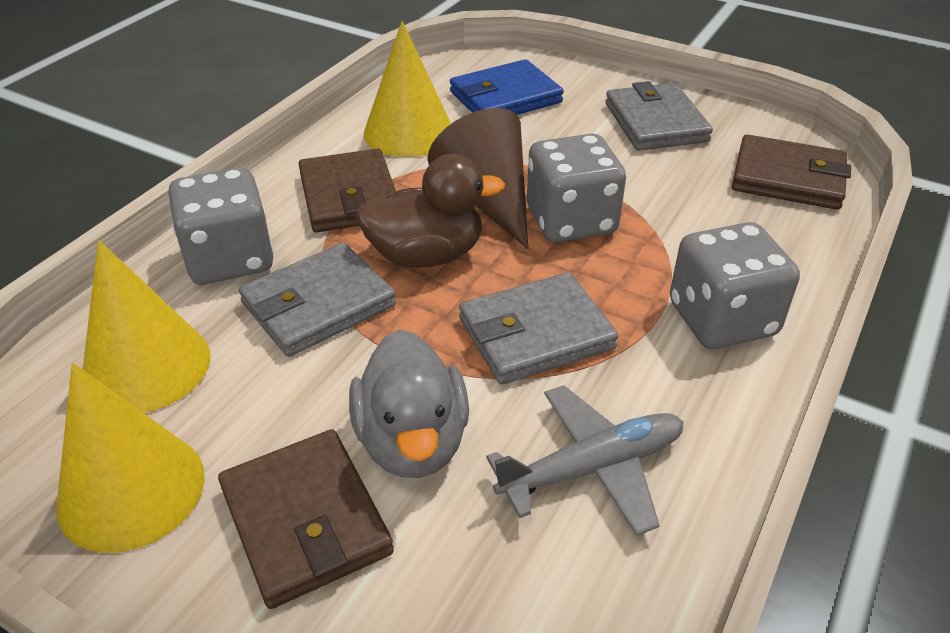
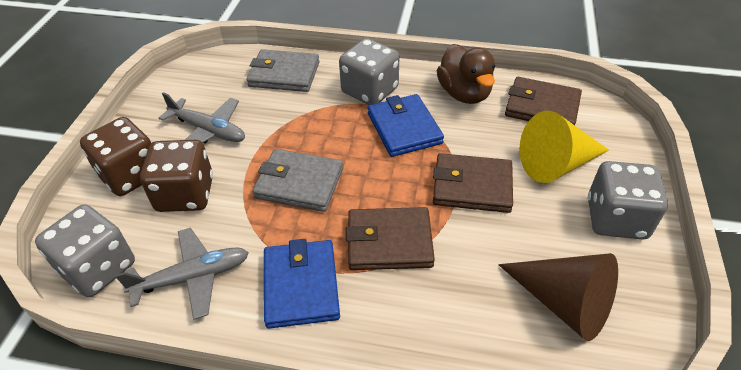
blue wallet: [450,59,564,115] = 1 -> [264,239,340,329] [368,94,444,157] = 2
brown dice: none = 0 -> [80,117,151,196] [140,140,213,212] = 2
grey duck: [349,329,469,478] = 1 -> none = 0
grey plane: [486,385,684,536] = 1 -> [115,228,249,320] [159,92,245,143] = 2
grey wallet: [239,243,396,357] [459,272,618,385] [605,81,713,151] = 3 -> [247,49,320,92] [252,149,343,212] = 2
yellow cone: [56,363,205,553] [83,240,210,413] [364,21,451,157] = 3 -> [519,111,609,183] = 1

